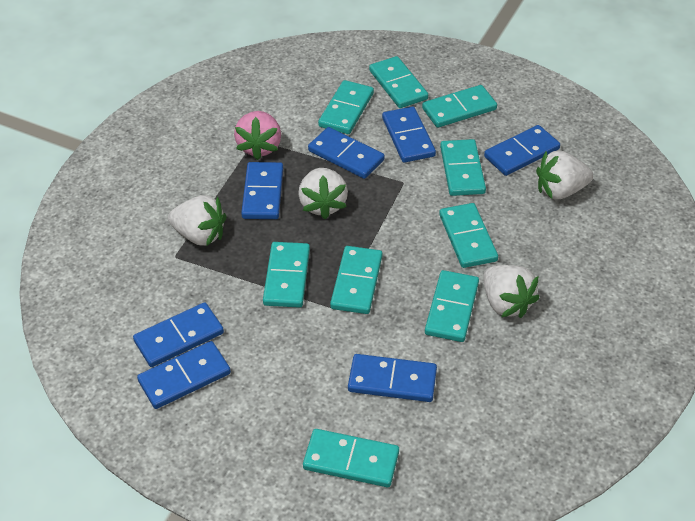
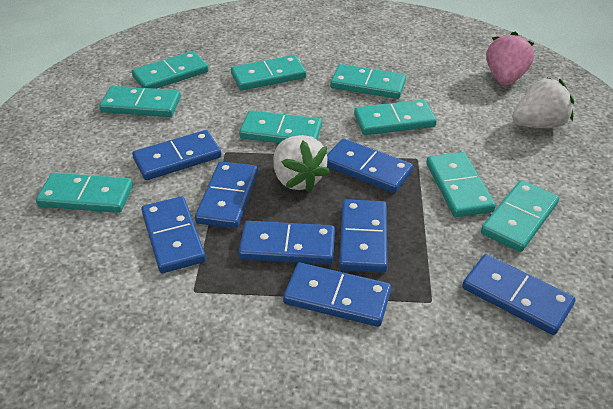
blue domino: [133,302,224,367] [137,341,231,409] [241,162,283,219] [308,127,385,179] [348,354,437,402] [382,107,436,163] [484,125,560,176] = 7 -> [132,130,222,180] [141,196,206,273] [195,161,258,229] [238,221,335,265] [283,263,391,327] [327,139,413,193] [339,199,388,273] [462,254,575,335] = 8
white strawberry: [168,195,227,246] [298,168,348,219] [483,265,539,318] [536,151,593,199] = 4 -> [274,135,330,193] [512,77,574,128] = 2

